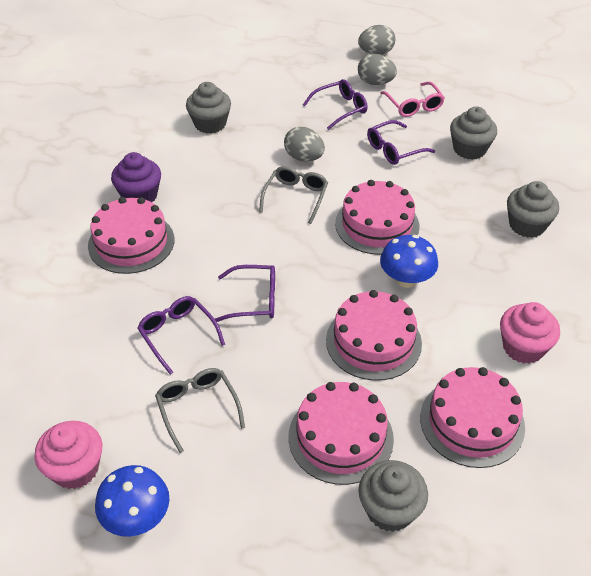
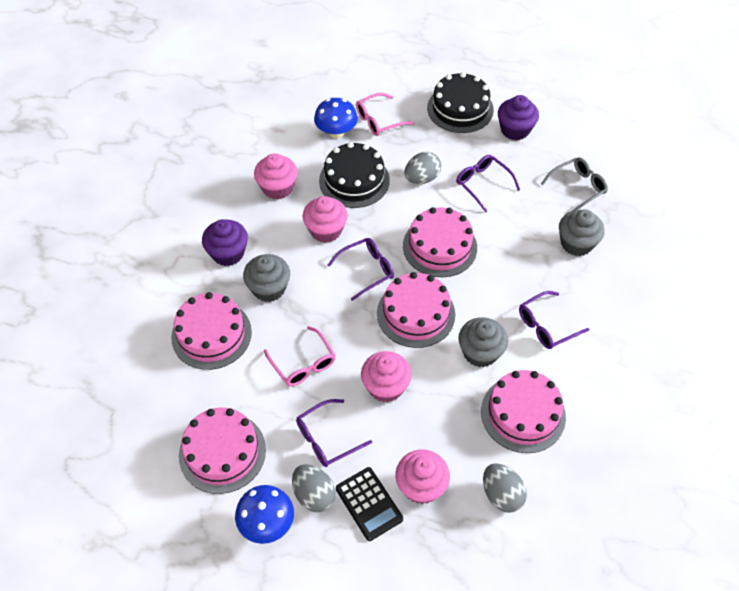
black cake: none = 0 -> [319,142,390,208] [427,72,494,133] = 2
black calculator: none = 0 -> [336,467,403,541] = 1
grey cupcake: [186,82,231,133] [358,460,428,532] [450,106,497,160] [507,181,559,238] = 4 -> [243,254,290,302] [458,317,508,367] [559,209,605,256] = 3
grey glasses: [155,368,245,453] [259,166,328,224] = 2 -> [541,157,608,211] = 1
pink cupcake: [34,421,102,489] [500,302,560,364] = 2 -> [254,153,297,200] [303,196,348,243] [361,351,412,402] [395,449,450,504] = 4
pink glasses: [380,82,445,117] = 1 -> [264,326,336,386] [356,93,414,136] = 2
purple cupcake: [111,152,161,202] = 1 -> [202,219,248,266] [498,95,539,140] = 2

